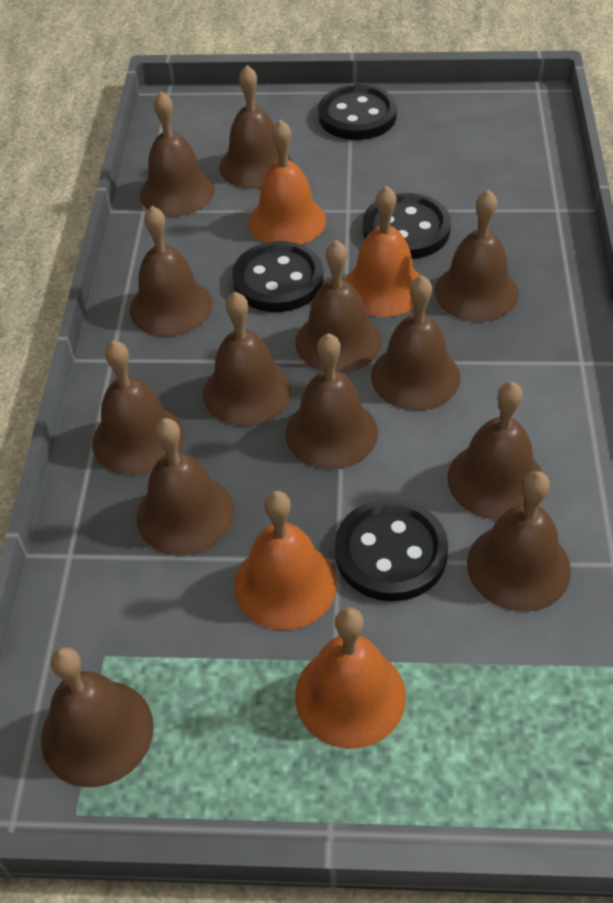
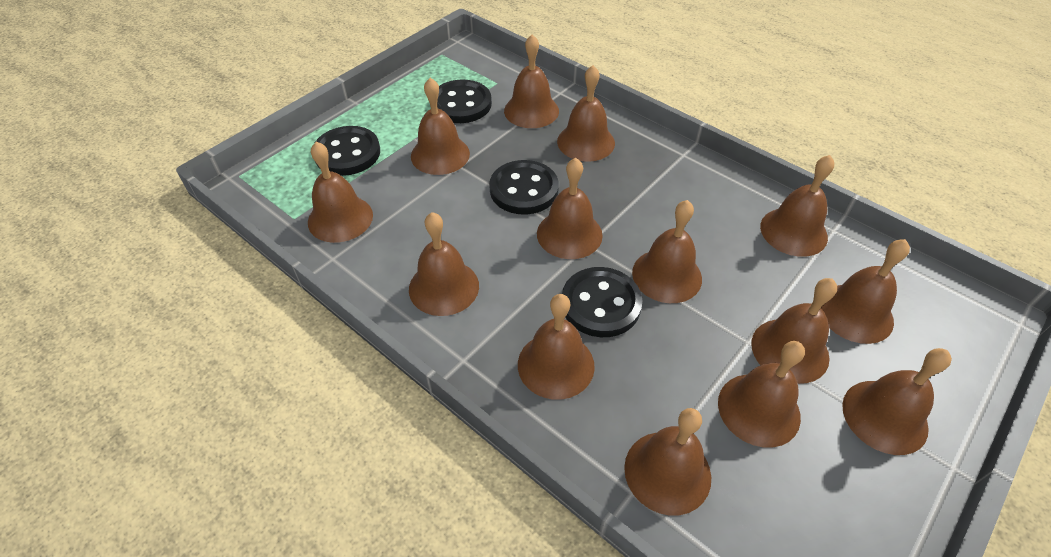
brown bell: [41,647,154,787] [92,340,184,476] [130,206,213,336] [137,418,234,555] [140,91,215,216] [203,292,292,426] [219,65,292,189] [285,333,378,469] [295,240,382,373] [371,275,460,410] [434,189,519,322] [447,381,543,520] [467,471,571,612] = 13 -> [308,142,373,243] [409,212,479,316] [411,78,470,175] [504,34,559,128] [518,294,595,400] [537,158,603,259] [557,65,615,162] [624,408,711,515] [632,200,702,303] [718,341,805,448] [751,278,837,384] [760,155,834,257] [821,239,910,344] [842,348,952,455] = 14
orange bell: [234,491,337,630] [249,120,326,245] [295,607,406,749] [345,186,421,317] = 4 -> none = 0

